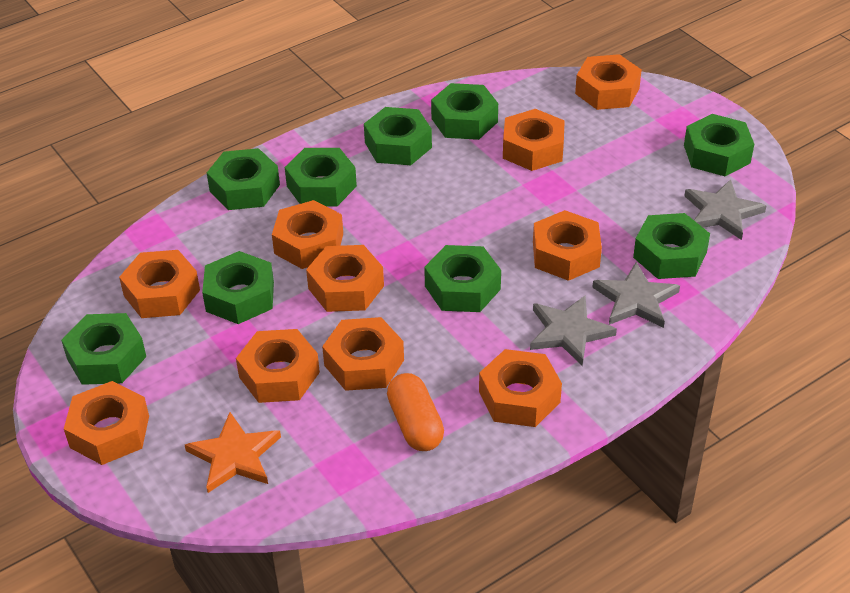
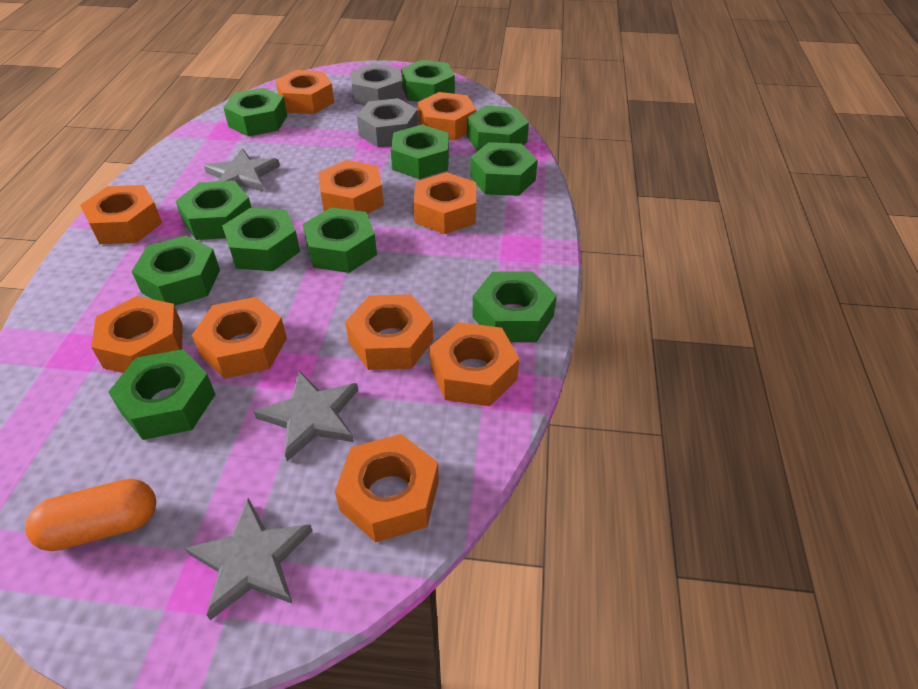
green nut: [61,313,146,385] [202,251,274,324] [207,148,280,210] [285,148,357,207] [364,107,432,165] [424,245,501,312] [431,83,498,140] [633,213,710,279] [684,114,754,176] = 9 -> [108,349,216,440] [132,235,220,306] [176,181,252,240] [222,208,300,271] [223,88,287,137] [303,207,377,273] [391,125,449,179] [401,60,455,102] [467,105,529,151] [470,142,538,196] [472,271,557,342] = 11
grey nut: none = 0 -> [351,63,403,105] [357,98,418,147] = 2
orange star: [185,412,281,493] = 1 -> none = 0

